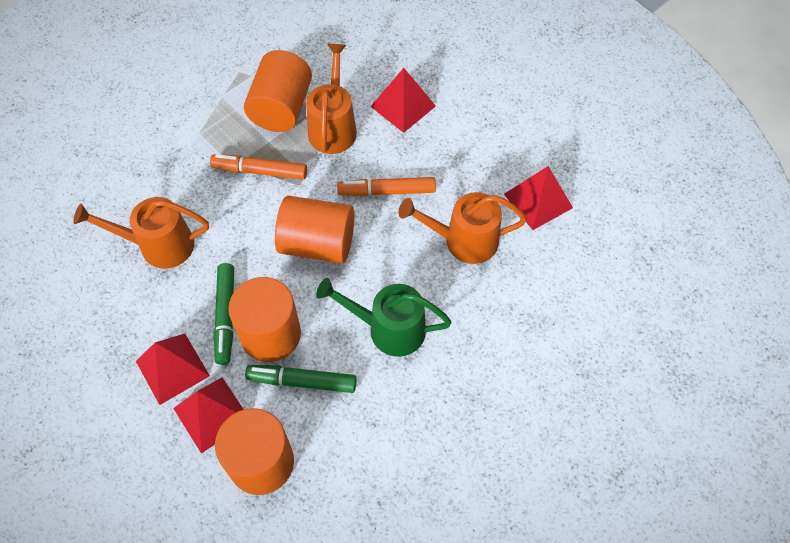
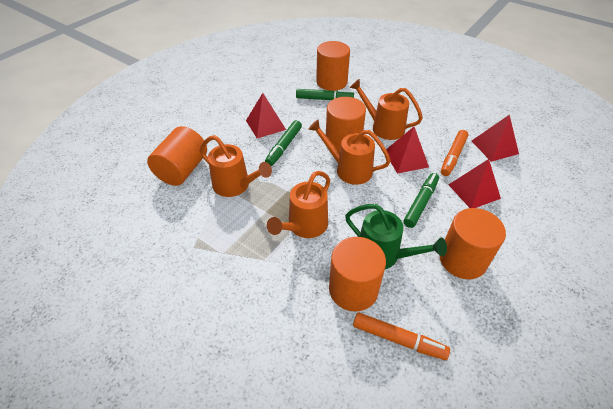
green marker: [214,263,234,365] [245,365,357,393] = 2 -> [265,120,302,166] [296,89,354,100] [403,173,439,228] = 3
orange cylinder: [215,408,294,495] [228,277,301,362] [244,50,312,132] [275,196,354,263] = 4 -> [147,126,207,186] [316,41,350,91] [326,97,366,152] [329,237,386,312] [440,208,506,279] = 5
orange watering can: [73,197,209,269] [306,44,357,154] [398,192,527,264] = 3 -> [200,135,272,197] [267,171,330,238] [308,119,391,185] [349,79,423,140] = 4

